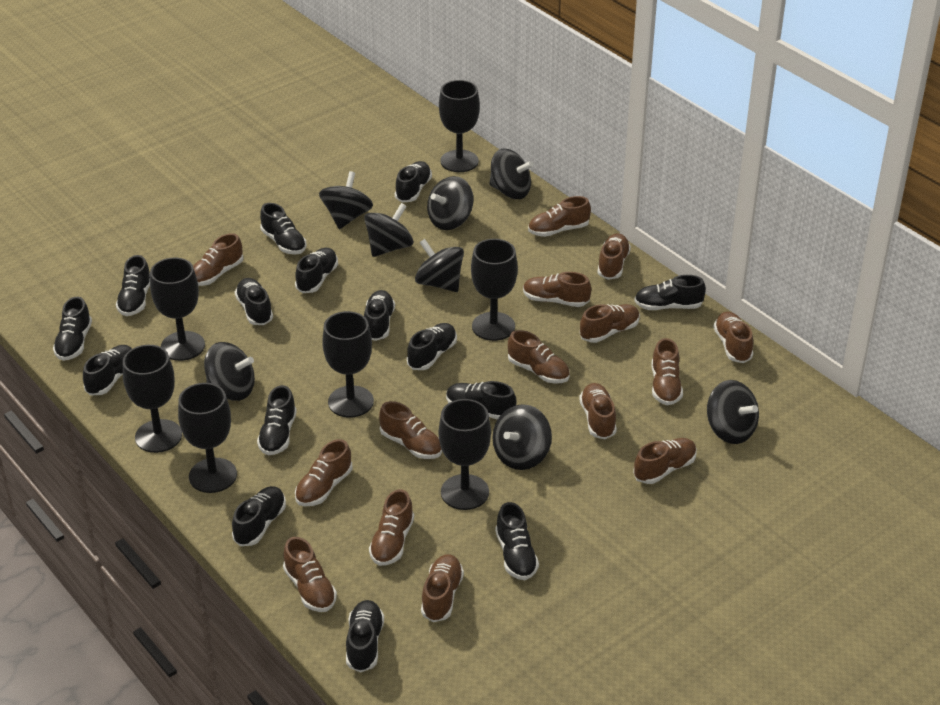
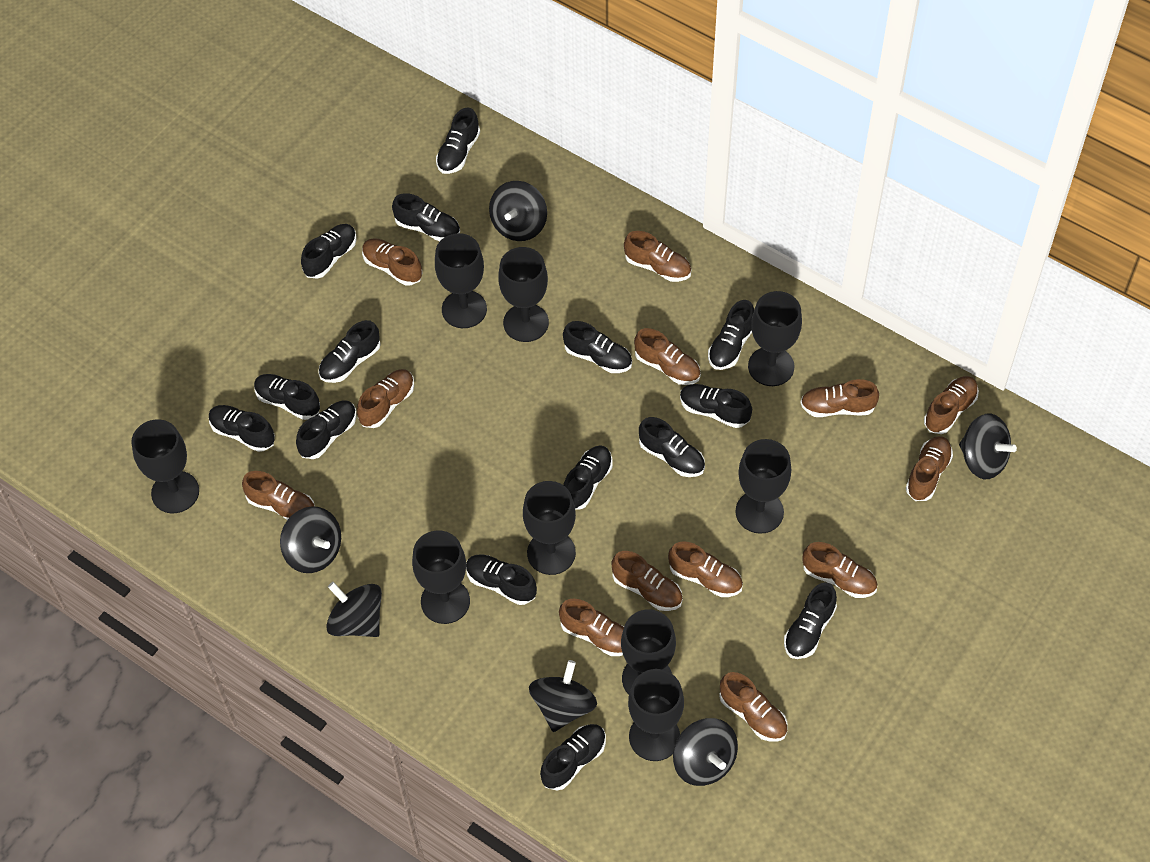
black goblet: [123,345,182,453] [150,258,205,361] [178,383,237,493] [322,311,374,418] [439,80,480,172] [439,399,491,510] [471,239,518,341] = 7 -> [131,419,199,513] [412,530,470,624] [435,233,487,328] [498,247,549,342] [523,481,576,575] [621,609,676,694] [628,669,684,761] [735,439,791,534] [748,291,802,386] = 9
black spinning top: [204,342,255,401] [319,171,373,229] [364,203,413,257] [415,239,464,292] [427,176,474,230] [489,149,534,199] [492,404,552,470] [707,380,759,444] = 8 -> [280,506,341,573] [326,582,382,637] [489,181,547,241] [529,660,597,732] [673,718,738,786] [959,414,1017,479] = 6
brown shoe: [193,233,243,286] [283,537,337,612] [295,439,352,506] [369,489,414,566] [379,401,442,459] [421,554,464,622] [508,330,570,384] [523,272,591,307] [528,196,591,237] [579,383,617,439] [580,304,640,343] [597,233,631,280] [633,438,697,484] [652,338,683,405] [713,312,753,363] = 15 -> [242,471,315,520] [357,369,414,428] [362,239,422,285] [559,599,624,656] [611,551,683,611] [624,231,691,282] [634,328,701,385] [668,541,743,597] [719,672,788,741] [800,379,879,417] [802,542,877,598] [906,436,953,501] [924,376,979,434] = 13

